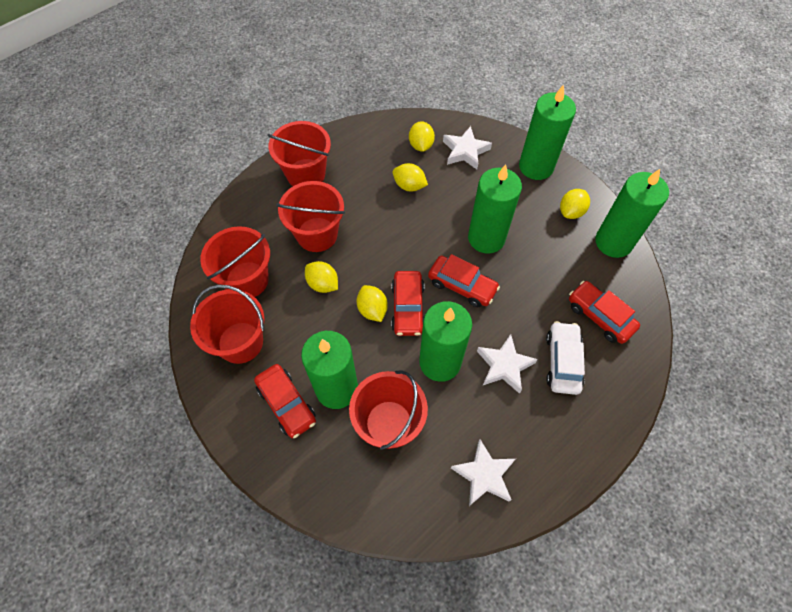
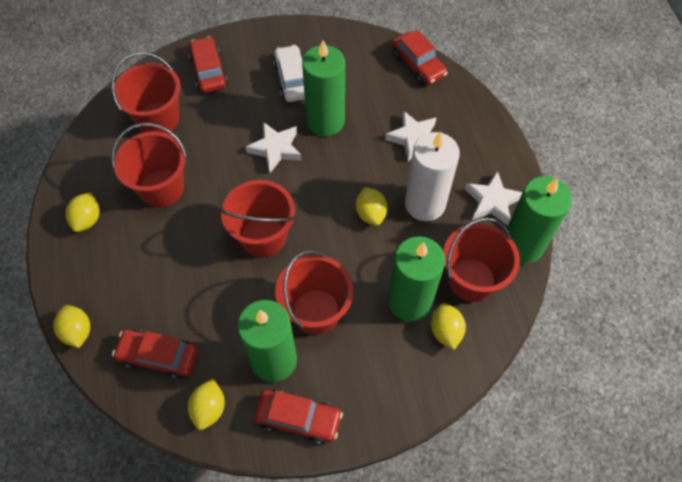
green candle: [301,331,358,409] [419,301,472,382] [468,164,522,254] [519,85,576,180] [595,169,669,258] = 5 -> [237,300,297,382] [302,40,345,136] [388,236,445,322] [505,176,572,264] = 4
white candle: none = 0 -> [405,131,460,221] = 1

